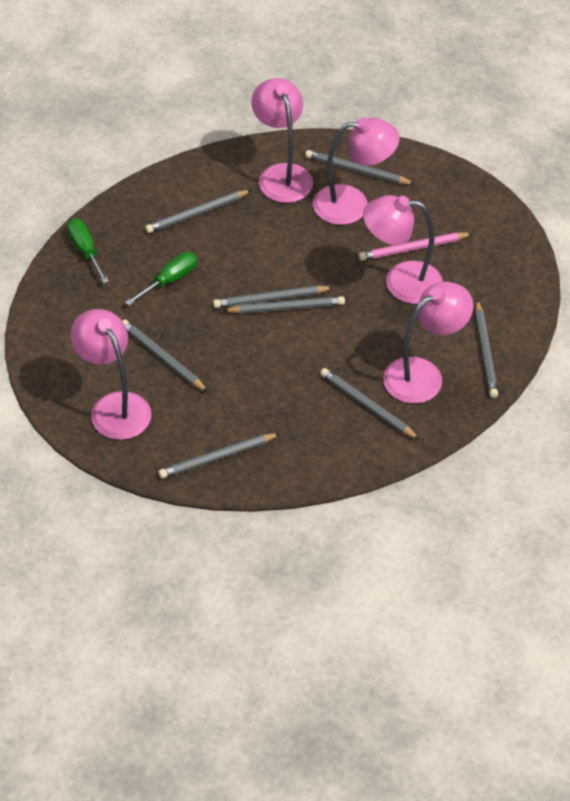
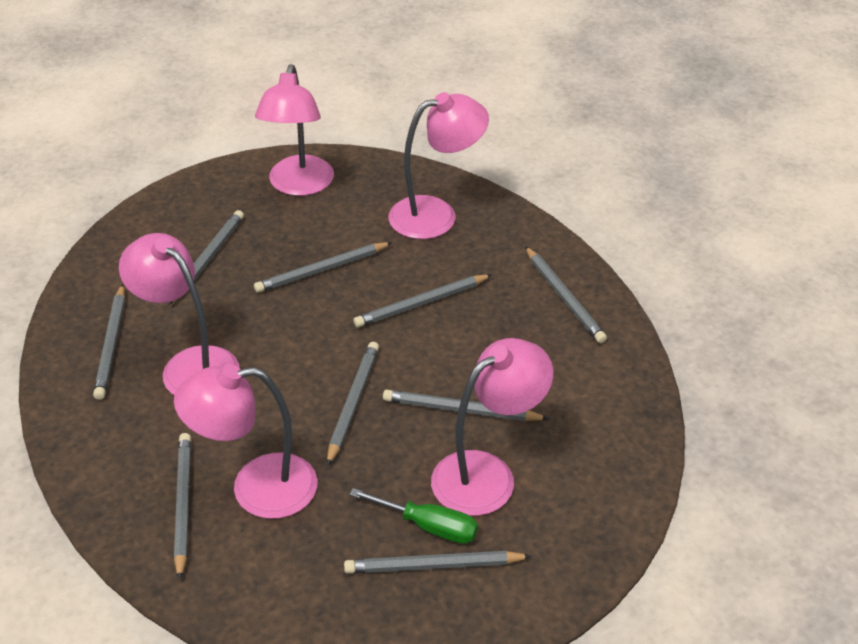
green screwdriver: [67,219,109,283] [125,252,197,306] = 2 -> [349,488,478,544] = 1
grey pencil: [122,319,208,392] [145,190,251,233] [158,433,280,479] [213,285,334,308] [223,296,345,314] [305,150,415,185] [320,368,420,440] [475,300,498,398] = 8 -> [93,284,125,400] [168,210,244,305] [174,433,191,581] [254,242,392,293] [327,342,379,466] [344,551,532,574] [354,274,492,327] [383,390,550,421] [525,246,607,343] = 9
pink pencil: [359,232,473,261] = 1 -> none = 0

